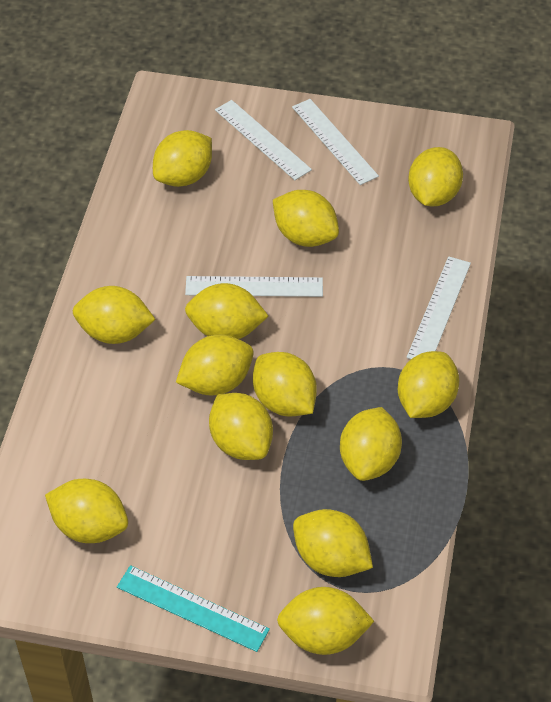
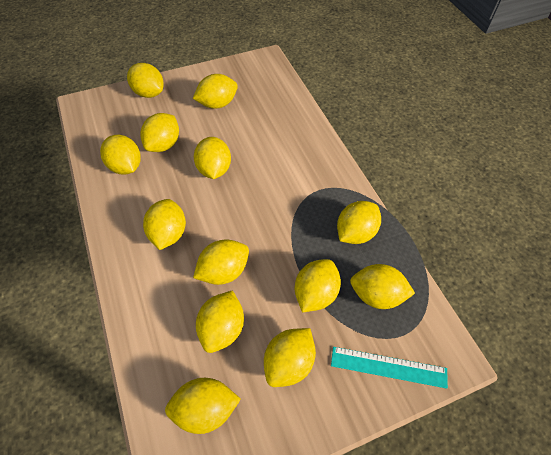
white ruler: [185,276,323,297] [215,100,312,180] [292,99,379,185] [407,256,471,359] = 4 -> none = 0

